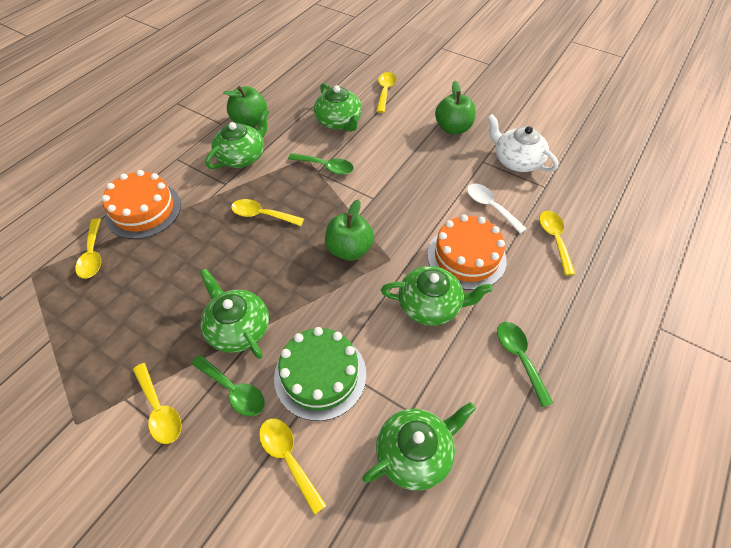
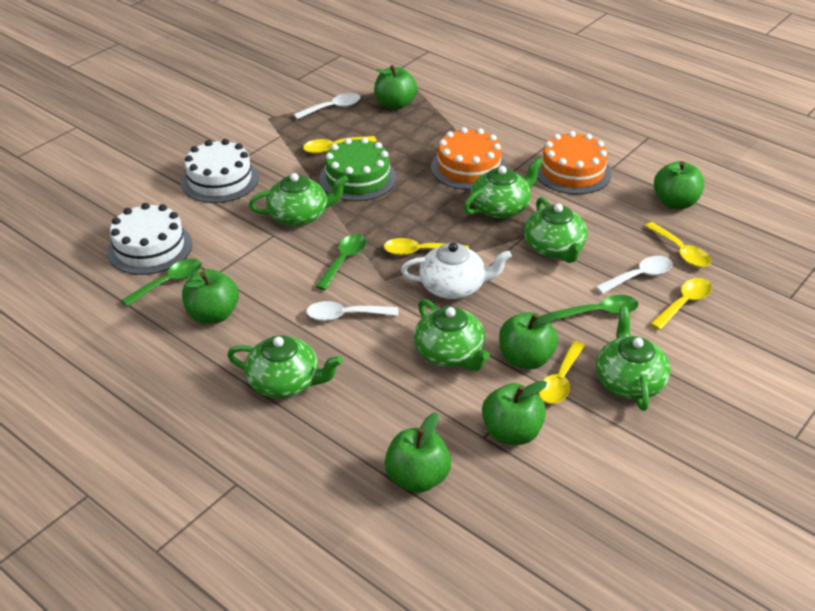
green apple: [223,86,267,127] [325,199,374,261] [435,81,476,134] = 3 -> [182,269,239,324] [374,65,417,110] [384,412,451,493] [482,381,547,445] [499,312,560,369] [654,161,704,209] = 6
green teapot: [200,269,269,359] [206,108,269,169] [314,83,362,132] [362,402,476,491] [381,266,492,326] = 5 -> [227,335,343,399] [249,173,349,226] [414,299,490,371] [464,157,543,218] [524,197,587,263] [596,307,671,411] = 6
white cake: none = 0 -> [107,203,192,275] [181,139,259,203] = 2
white spoon: [467,184,527,234] = 1 -> [293,93,360,119] [306,301,398,321] [596,256,673,294] = 3
yellow spoon: [75,218,101,279] [133,363,182,444] [231,199,304,226] [259,418,327,515] [376,72,397,113] [539,211,575,276] = 6 -> [303,136,377,154] [384,238,469,255] [538,341,585,404] [645,222,711,267] [650,278,712,330] = 5

